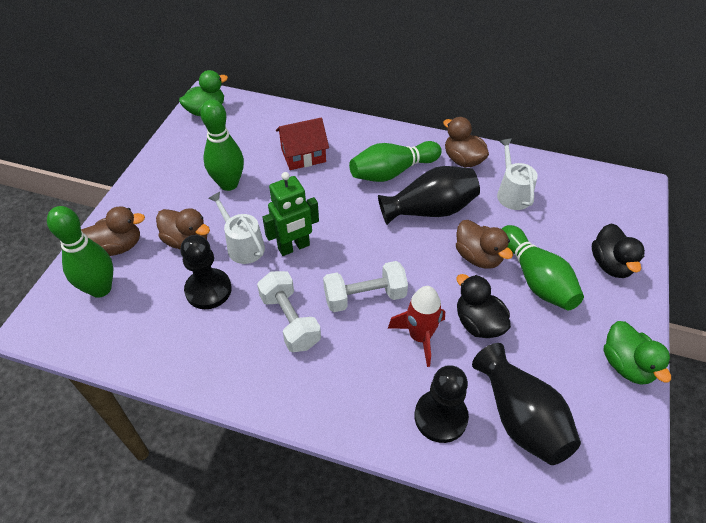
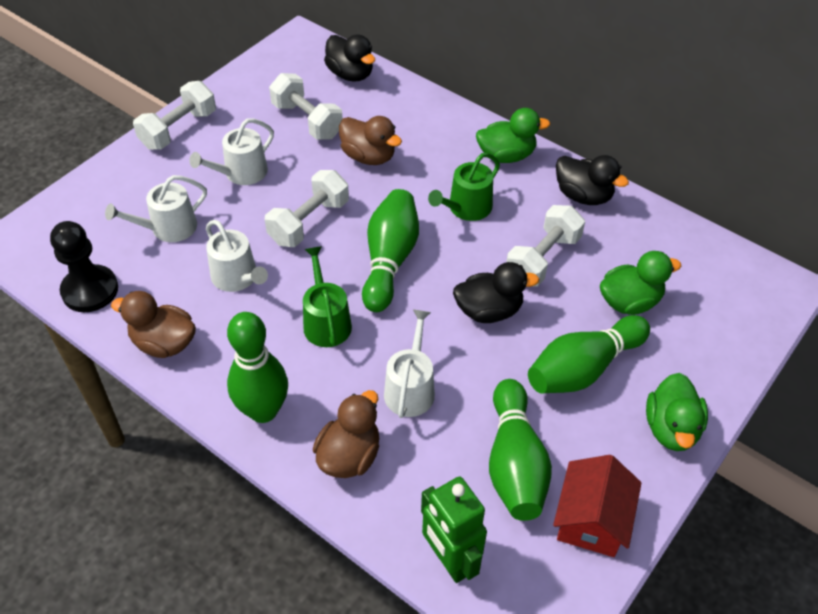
black duck: [456,274,511,338] [592,223,645,278] = 2 -> [324,35,375,82] [453,262,539,323] [556,155,629,205] = 3
black pawn: [180,235,232,309] [414,365,469,443] = 2 -> [50,221,118,312] = 1
black vase: [378,166,480,225] [472,343,581,465] = 2 -> none = 0
brown duck: [81,206,145,256] [156,208,210,250] [443,117,489,167] [456,220,513,268] = 4 -> [111,291,196,358] [313,390,379,478] [339,116,402,165] = 3
green duck: [179,70,228,116] [603,321,672,385] = 2 -> [476,108,550,163] [600,251,681,315] [646,373,708,451] = 3
green watering can: none = 0 -> [303,246,352,347] [428,153,500,221] = 2
red rocket: [388,286,445,367] = 1 -> none = 0
white dumbbell: [257,271,321,352] [323,261,408,312] = 2 -> [133,81,216,150] [265,170,349,247] [269,73,343,140] [507,205,585,286] = 4
white watering can: [208,192,265,264] [497,138,538,210] = 2 -> [105,175,207,242] [189,118,274,185] [206,220,268,292] [384,310,435,418] = 4

